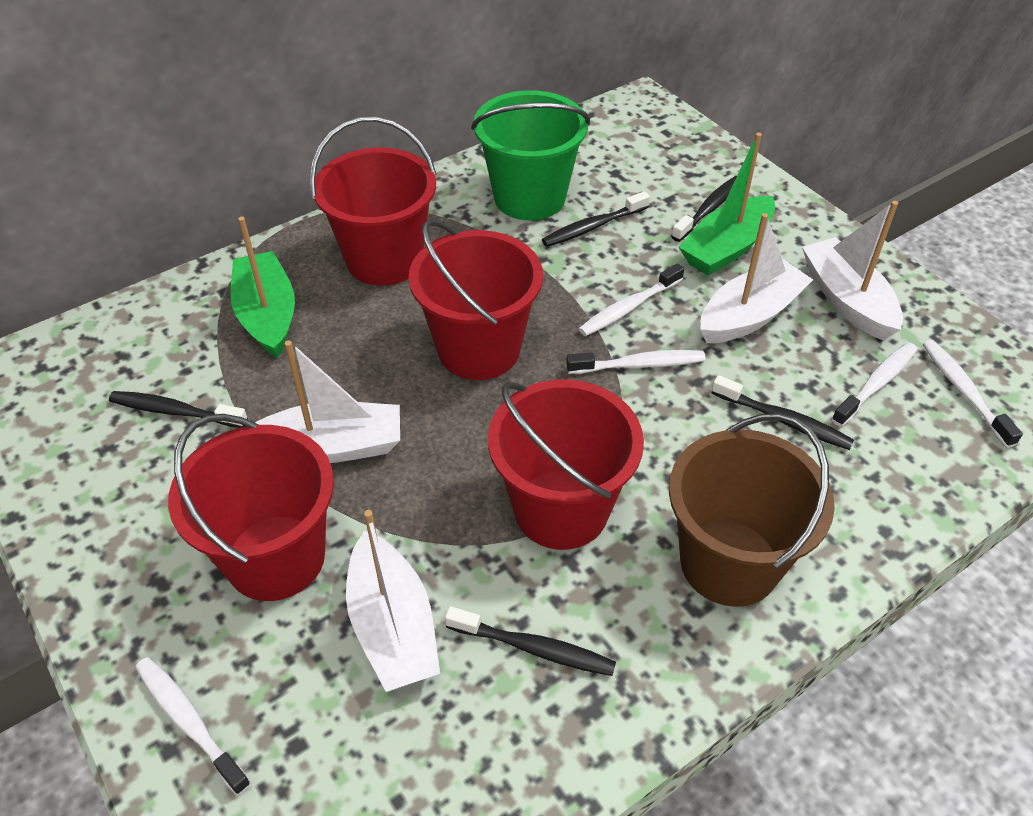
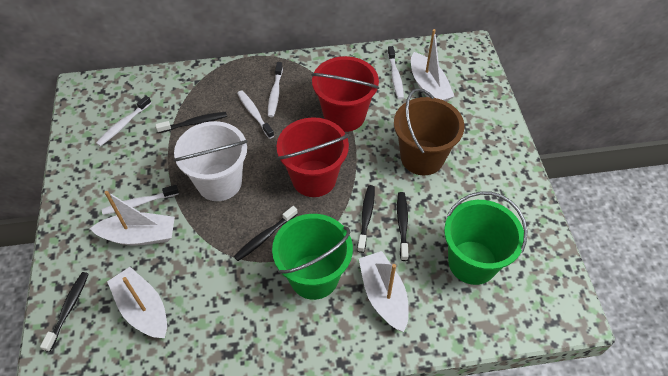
green boat: [231,217,295,358] [679,133,775,275] = 2 -> none = 0
green bucket: [471,90,590,220] = 1 -> [272,214,353,300] [444,191,527,285] = 2
red bucket: [168,414,334,601] [310,116,437,286] [408,220,543,380] [488,379,644,550] = 4 -> [277,117,349,197] [311,56,379,132] = 2
white bucket: none = 0 -> [173,121,248,201] = 1

